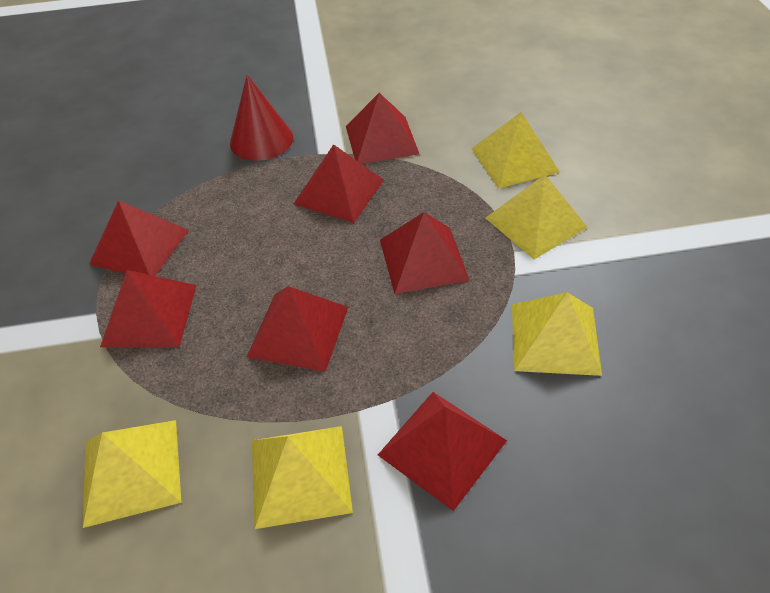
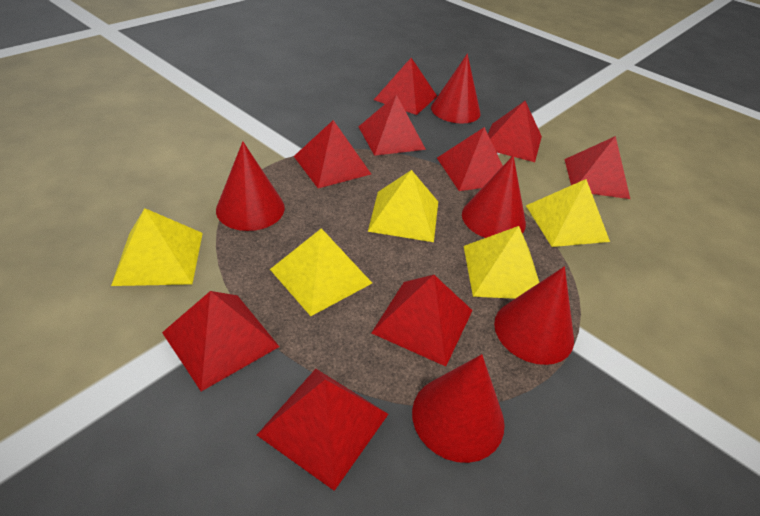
red cone: [230,75,293,161] = 1 -> [216,141,285,231] [412,354,505,463] [431,54,480,124] [462,155,526,238] [494,266,574,365] = 5
red pyramid: [89,200,189,276] [100,270,197,347] [247,286,348,372] [294,144,384,223] [346,93,419,164] [378,392,507,511] [380,212,470,294] = 7 -> [162,291,279,391] [257,369,388,491] [294,120,371,188] [358,95,426,156] [372,275,473,366] [374,58,437,115] [437,127,503,191] [488,101,542,162] [565,136,630,199] = 9

